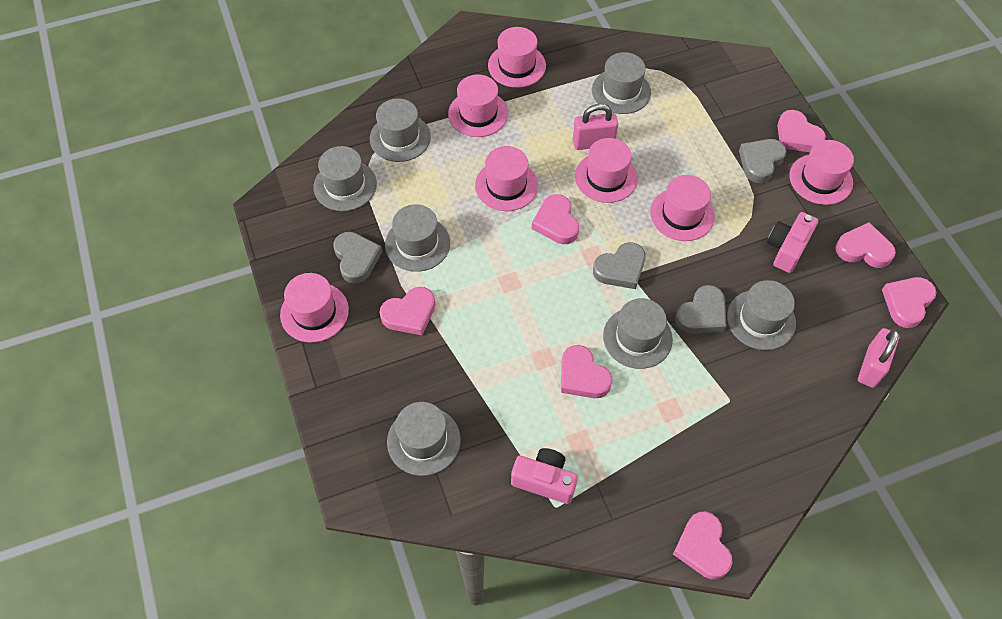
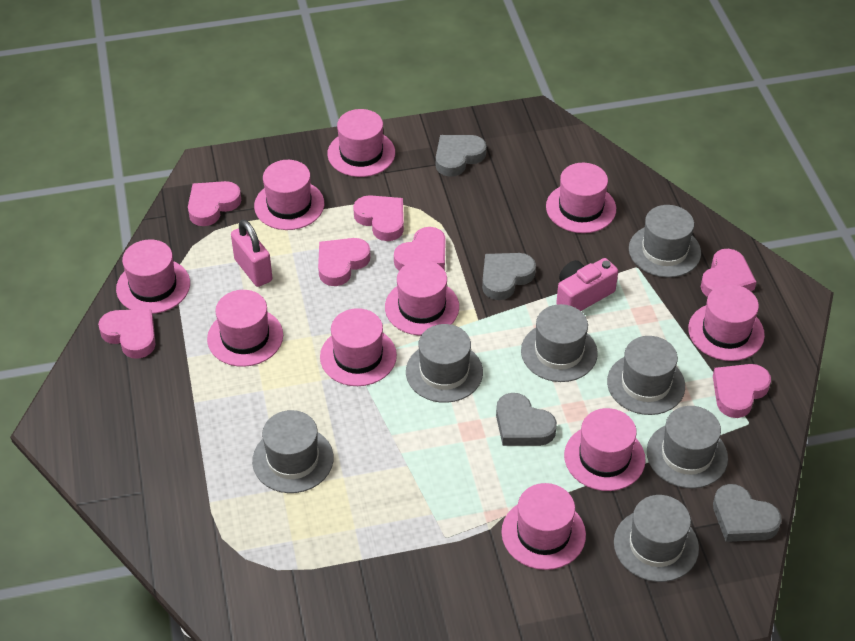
pink camera: [511,448,578,504] [767,212,818,273] = 2 -> [556,258,618,311] = 1
pink hat: [280,273,349,343] [448,74,508,137] [475,146,538,211] [488,27,546,88] [575,138,638,203] [650,175,715,241] [789,140,854,205] = 7 -> [116,239,190,314] [207,290,283,367] [254,160,324,230] [320,308,397,386] [327,109,395,177] [385,260,459,336] [501,483,586,570] [546,163,616,233] [564,408,646,491] [688,284,765,361] = 10
pink padlock: [573,104,618,150] [858,328,900,388] = 2 -> [231,220,272,287] = 1

